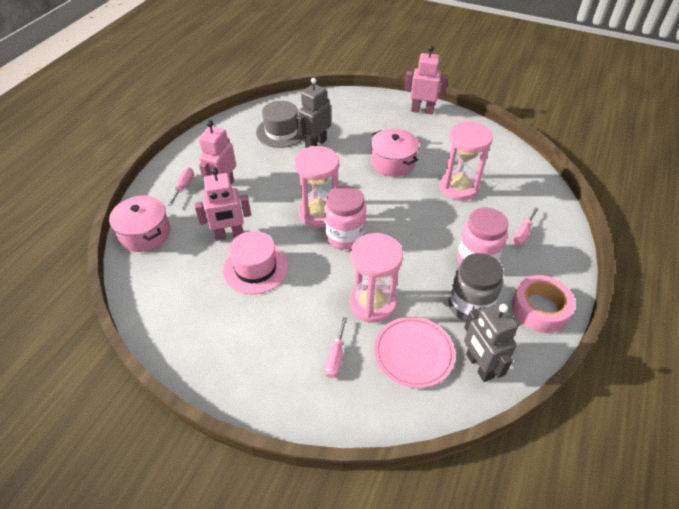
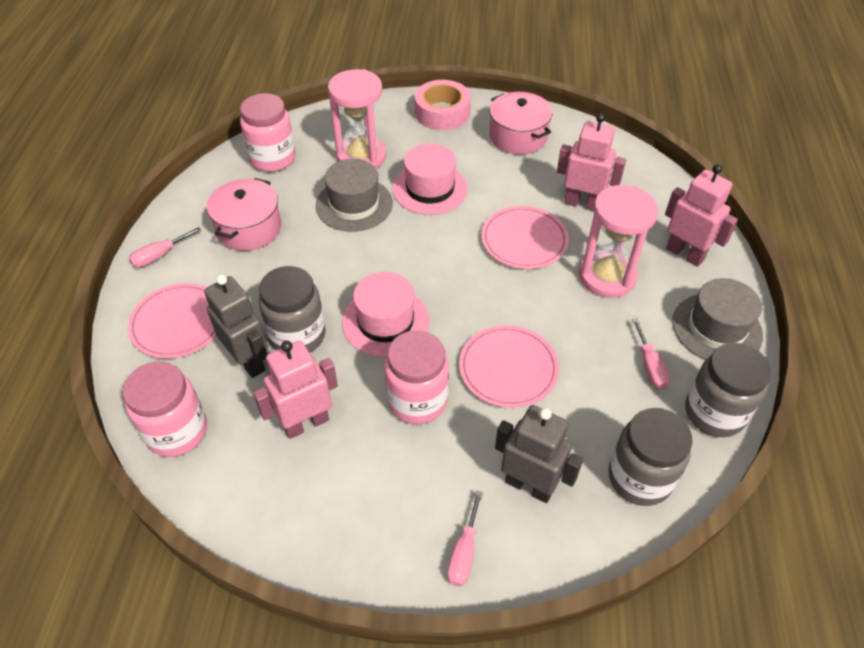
grey hat: [256,101,305,148] = 1 -> [316,159,393,232] [672,278,763,360] = 2
grey jar: [449,253,503,321] = 1 -> [259,266,325,353] [609,408,692,506] [685,343,771,437] = 3
pink hat: [223,231,288,294] = 1 -> [342,272,430,357] [392,144,468,215] = 2
pink hourglass: [294,146,339,228] [349,233,403,323] [440,121,493,201] = 3 -> [328,69,386,169] [579,185,658,298] = 2
pink jar: [324,185,366,250] [457,208,508,264] = 2 -> [123,361,207,457] [240,93,296,172] [384,330,449,424] = 3
pink plate: [374,317,455,388] = 1 -> [128,283,216,359] [459,325,559,408] [481,206,569,269] = 3

